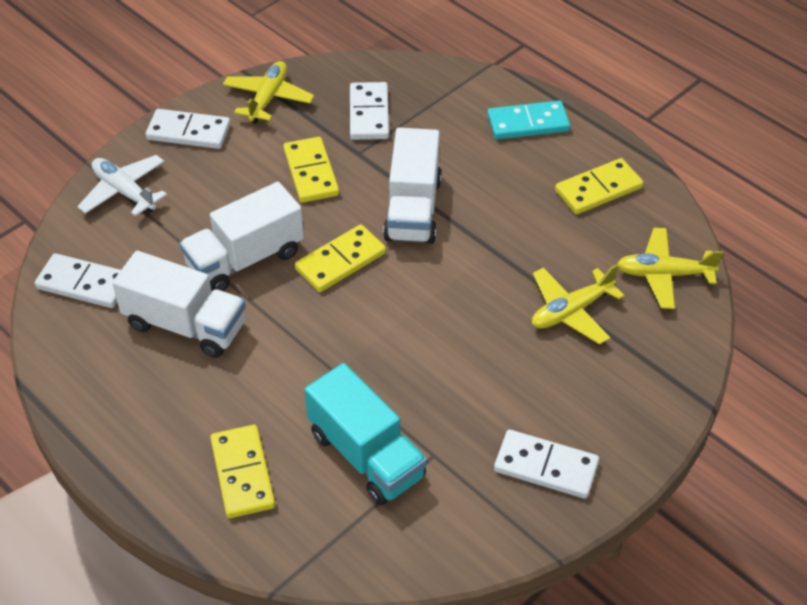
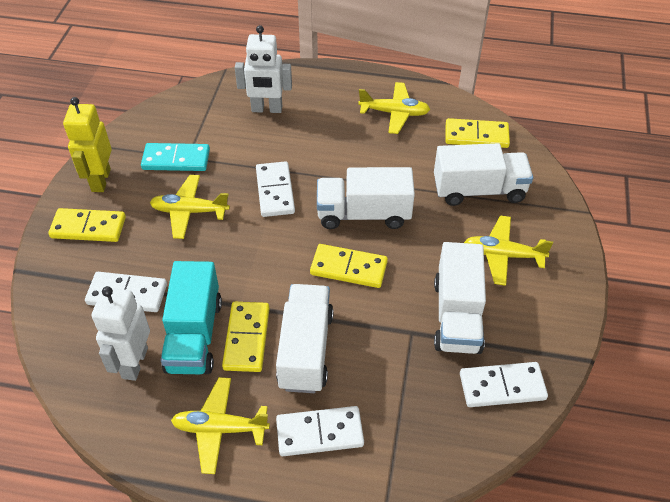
white plane: [77,155,167,216] = 1 -> none = 0
white robot: none = 0 -> [92,286,150,381] [235,25,292,113] = 2
white truck: [112,251,246,358] [179,182,304,291] [383,128,442,244] = 3 -> [276,284,334,393] [317,167,415,229] [434,143,533,206] [434,242,486,354] = 4
yellow plane: [223,61,314,124] [532,264,625,345] [617,228,723,309] = 3 -> [150,175,230,239] [171,377,270,474] [358,82,430,134] [464,215,553,286] = 4
yellow robot: none = 0 -> [63,97,112,192] = 1

